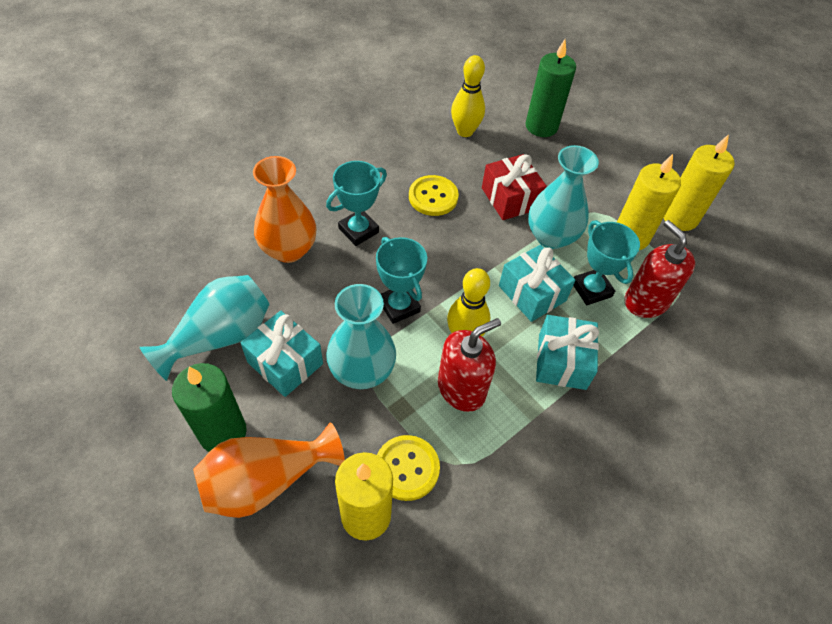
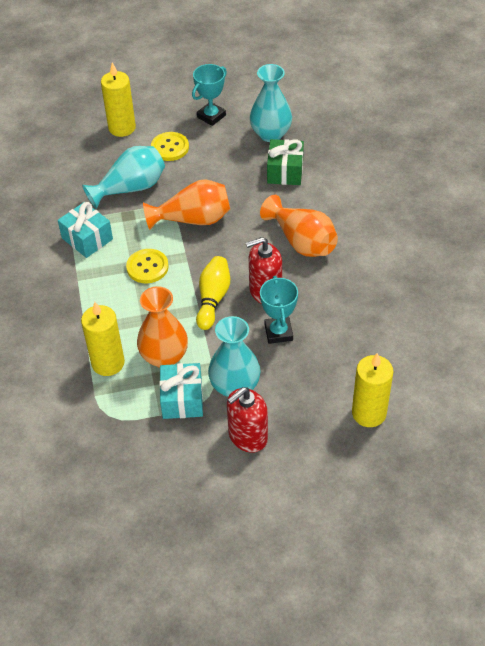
green candle: [172,363,247,452] [526,39,576,137] = 2 -> none = 0
green gift: none = 0 -> [267,139,304,185] = 1
orange vase: [193,422,345,518] [253,156,316,263] = 2 -> [137,286,188,368] [143,179,230,230] [260,195,338,257] = 3
red gift: [482,154,547,220] = 1 -> none = 0
turquoise gift: [241,311,323,397] [499,245,575,322] [536,315,599,390] = 3 -> [58,202,113,258] [159,363,203,419] = 2
turquoise trophy: [326,161,387,246] [376,237,427,324] [573,220,640,305] = 3 -> [192,64,227,126] [260,276,298,344] = 2
yellow bowling pin: [447,268,490,336] [451,55,485,137] = 2 -> [196,256,230,330] = 1

